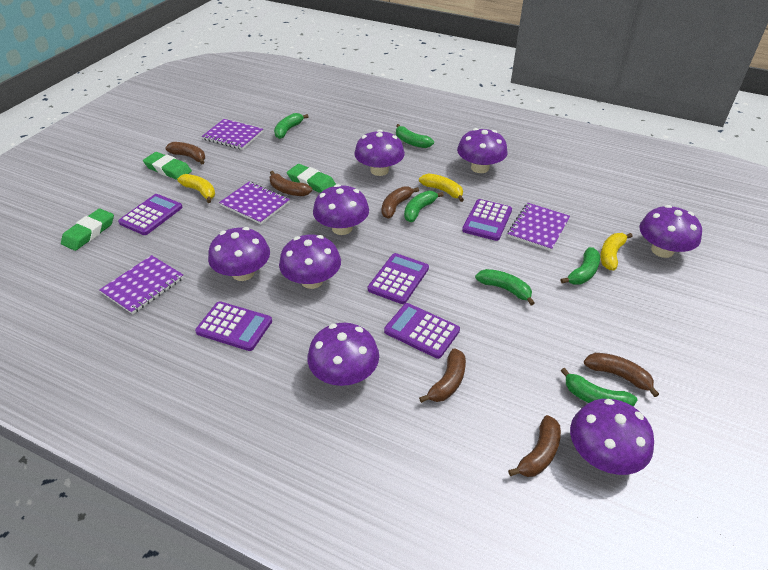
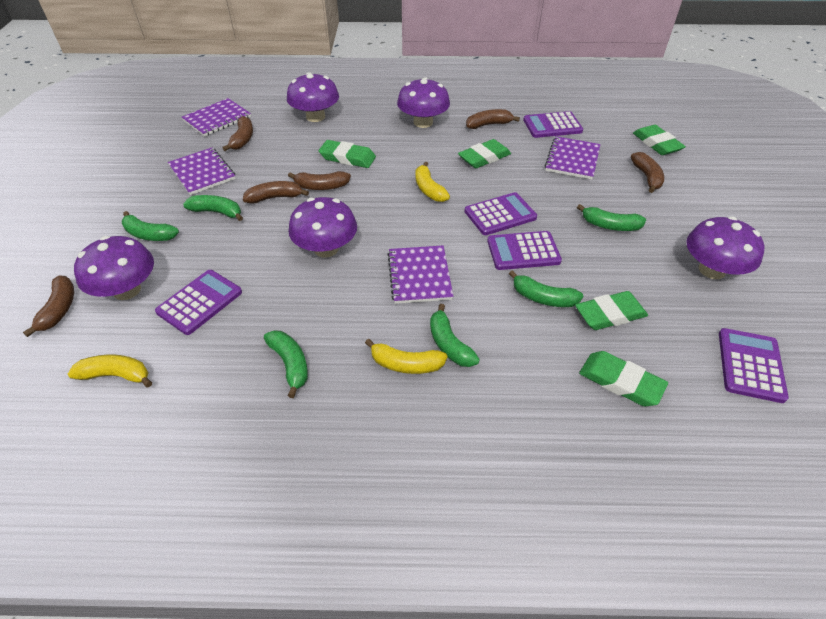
green eraser: [61,208,114,251] [143,152,192,180] [287,164,336,193] = 3 -> [319,140,376,168] [458,139,511,168] [575,291,648,330] [579,351,668,406] [633,125,686,155] = 5
purple mushroom: [208,227,270,281] [279,234,341,289] [307,323,379,386] [313,184,369,235] [354,130,405,176] [457,128,508,173] [570,399,654,475] [639,205,702,258] = 8 -> [74,236,154,300] [287,72,339,122] [289,197,357,257] [397,77,450,128] [686,216,764,279] = 5

